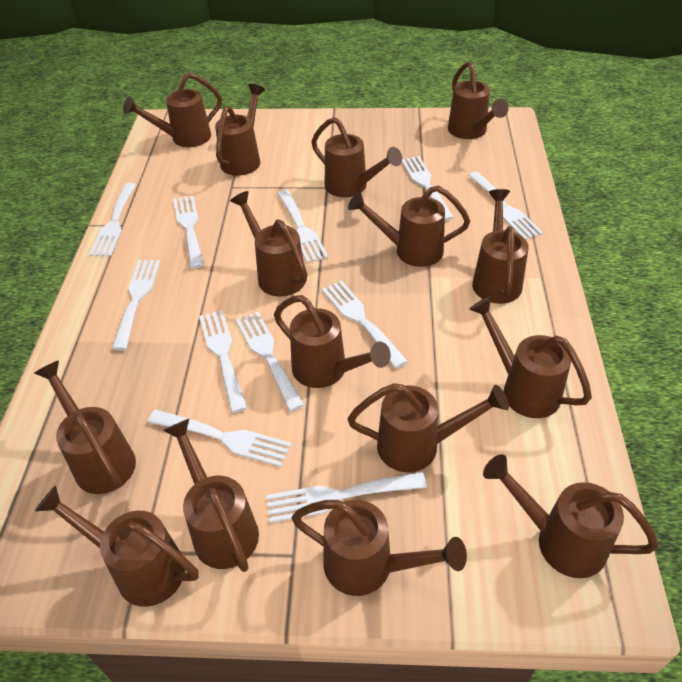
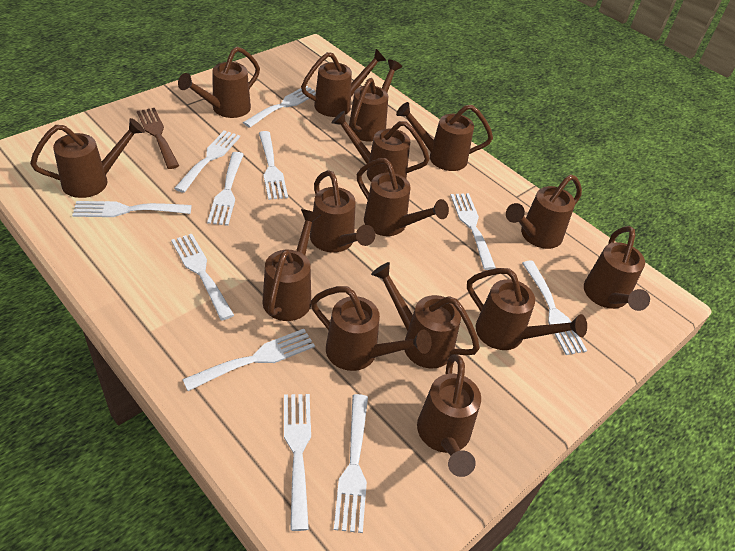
brown fork: none = 0 -> [137,108,179,169] = 1

